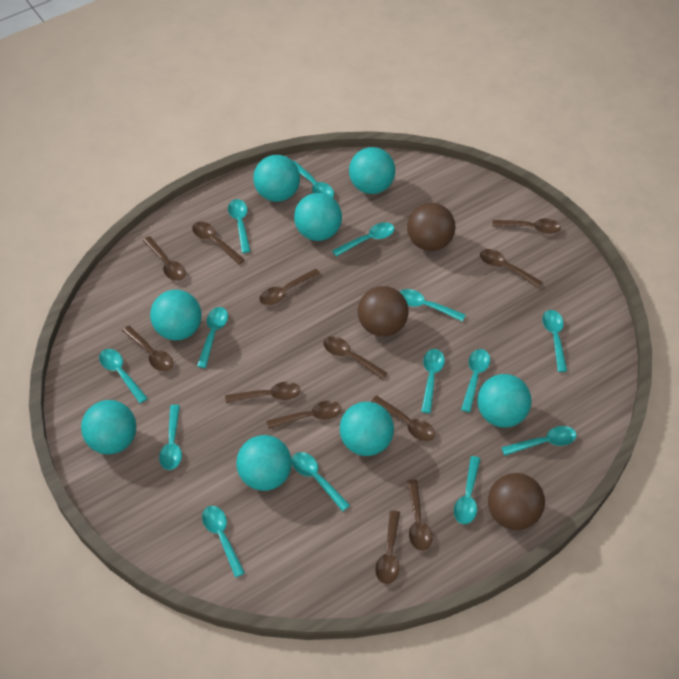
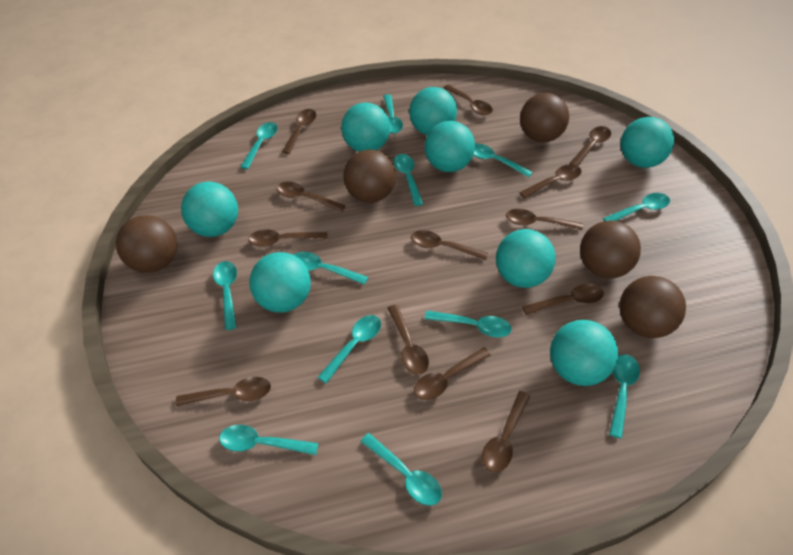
brown ball: [358,286,409,337] [407,203,455,251] [488,473,545,530] = 3 -> [116,215,178,273] [343,149,396,203] [520,93,569,142] [580,220,641,279] [619,276,686,338] = 5
brown spoon: [122,325,173,372] [143,236,186,281] [192,222,245,265] [225,382,300,403] [259,269,321,305] [267,400,341,429] [323,336,388,380] [371,396,435,441] [375,510,400,584] [407,479,432,551] [480,249,543,288] [492,219,561,234] = 12 -> [176,377,271,407] [248,229,328,247] [277,182,345,212] [282,109,316,154] [387,305,429,375] [411,230,488,260] [414,347,491,400] [443,85,493,115] [482,391,530,473] [506,209,583,230] [519,165,582,198] [522,284,604,315] [569,126,611,166] = 13
turquoise spoon: [99,349,148,403] [159,405,182,470] [197,307,228,368] [202,506,245,577] [228,199,251,253] [292,452,350,511] [293,161,334,198] [332,222,394,257] [399,289,465,322] [421,349,445,413] [454,456,481,524] [461,349,490,412] [501,426,577,456] [542,310,567,372] = 14 -> [213,261,237,330] [219,425,318,455] [240,122,278,169] [294,252,368,285] [318,315,381,383] [360,433,442,506] [383,94,403,134] [393,154,424,206] [425,311,512,338] [473,144,533,177] [603,193,670,221] [609,354,640,438] = 12

